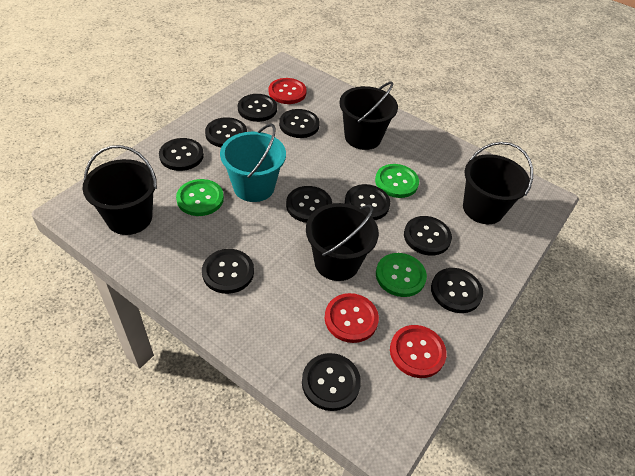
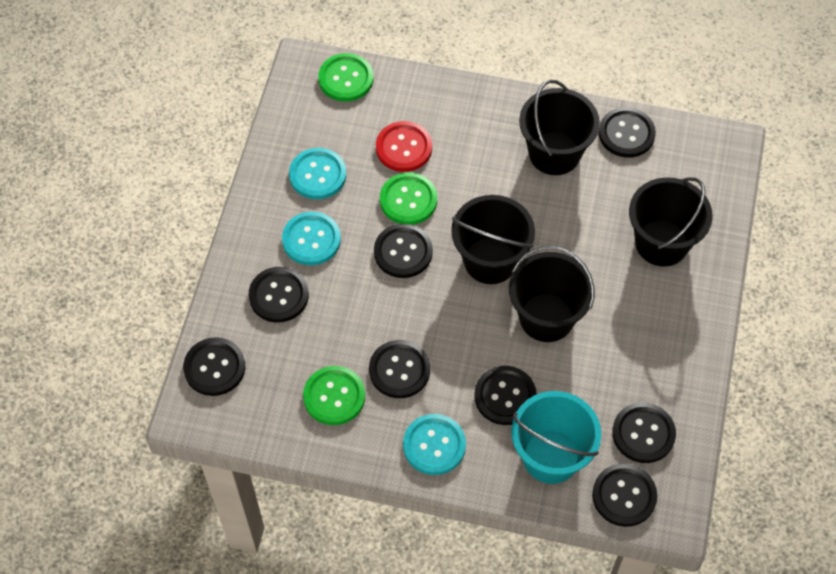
black button: [159,138,204,171] [202,249,254,294] [205,117,247,147] [238,94,277,122] [279,109,320,138] [286,186,332,223] [302,353,361,411] [345,184,390,220] [404,216,452,256] [431,268,483,313] = 10 -> [183,337,245,396] [249,267,309,323] [369,340,430,398] [374,224,433,278] [474,366,537,425] [592,464,657,527] [599,107,656,158] [612,402,676,463] = 8
red button: [269,78,307,104] [325,293,379,343] [390,325,447,378] = 3 -> [376,121,432,172] = 1
turquoise button: none = 0 -> [282,212,341,265] [289,148,346,199] [403,414,466,475] = 3

